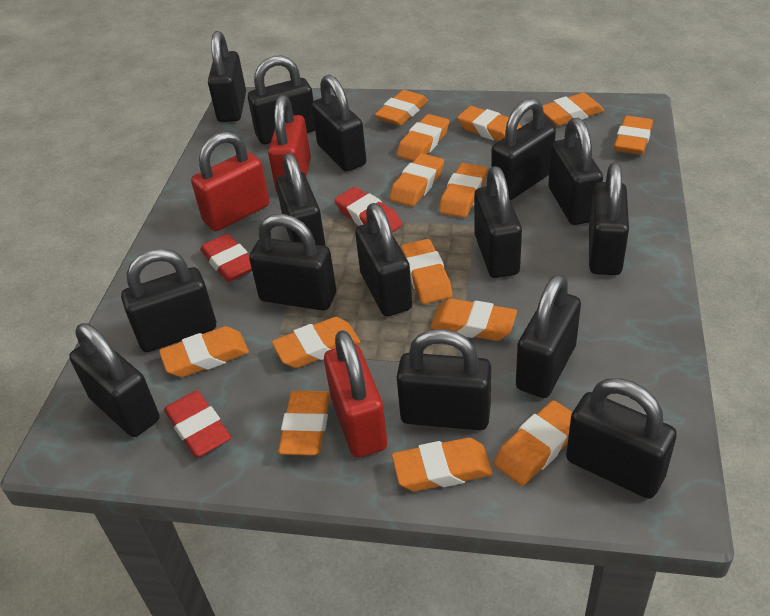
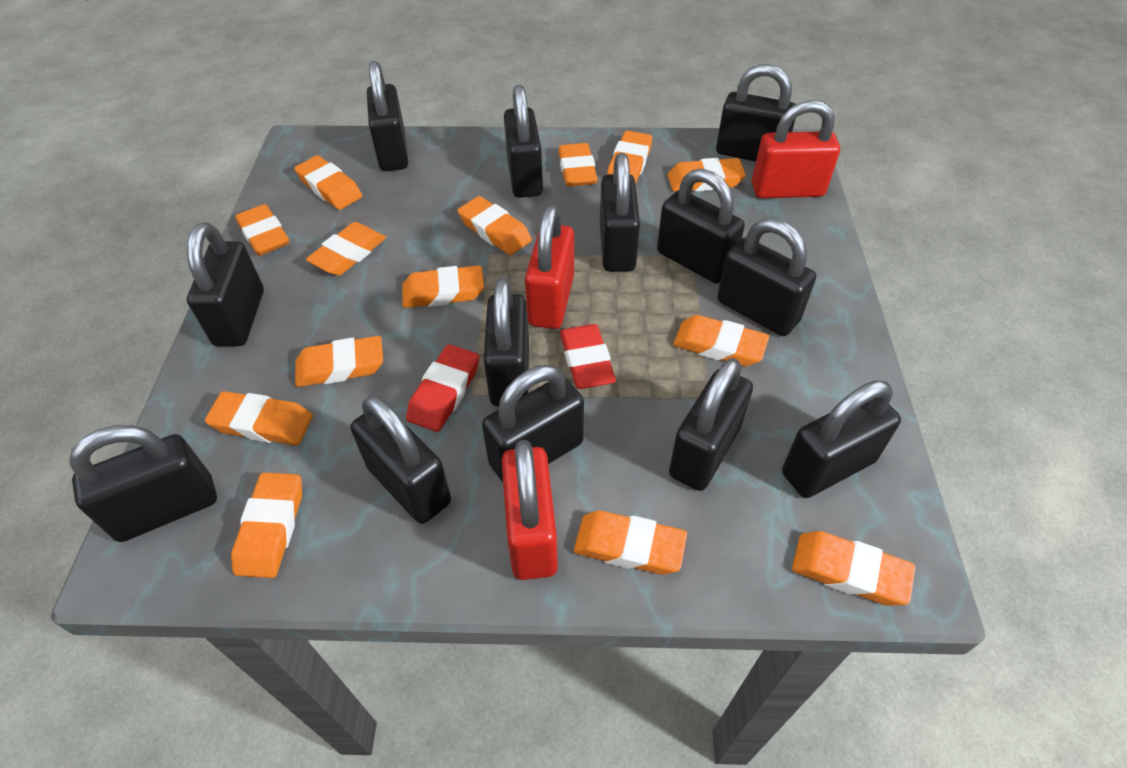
black padlock: [69,323,159,437] [121,249,216,352] [208,31,246,122] [248,55,315,144] [249,214,336,311] [276,153,326,246] [312,75,366,172] [355,203,412,316] [397,329,491,430] [474,166,522,278] [491,98,556,200] [516,274,581,398] [548,118,603,225] [566,378,677,499] [589,162,629,275] = 15 -> [69,425,217,542] [187,222,264,346] [350,395,451,524] [367,61,408,171] [482,365,584,482] [484,277,529,406] [504,85,543,198] [600,153,640,272] [657,168,745,284] [669,358,753,491] [716,64,796,162] [717,218,816,336] [782,380,901,498] = 13
red eraser: [164,391,231,458] [200,234,252,282] [334,187,402,233] = 3 -> [406,344,479,432] [560,324,616,389] = 2

